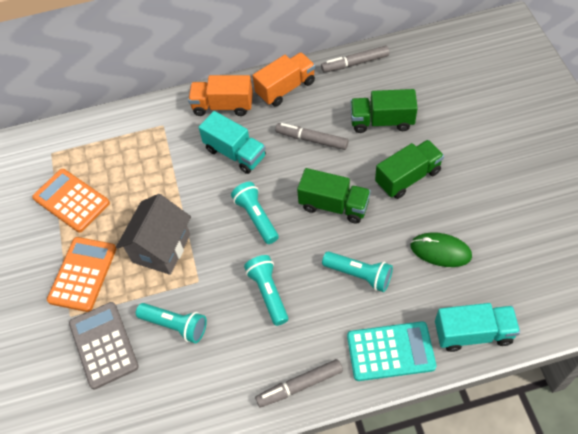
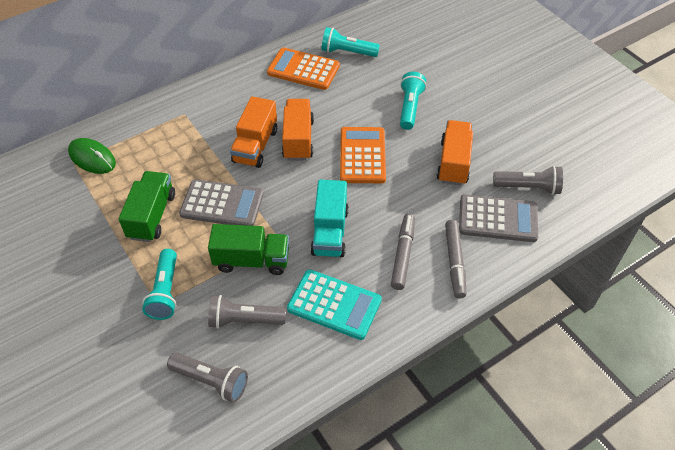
green truck: [297,168,371,224] [350,89,418,133] [375,140,444,199] = 3 -> [119,171,175,242] [208,224,289,275] = 2
grey calculator: [69,302,139,390] = 1 -> [179,179,264,226] [459,194,538,242] = 2
grey flashlight: none = 0 -> [167,353,248,402] [208,295,286,329] [493,165,563,195] = 3
grey house: [116,194,191,275] = 1 -> none = 0
grey marker: [255,359,343,407] [275,123,348,150] [321,45,389,73] = 3 -> [391,213,415,290] [445,220,466,298] = 2
orange truck: [188,75,253,116] [252,52,315,107] = 2 -> [230,96,277,168] [282,99,314,160] [437,120,473,186] = 3
turquoise flashlight: [136,303,207,343] [231,182,279,244] [244,255,288,326] [322,251,393,292] = 4 -> [142,249,177,320] [322,27,380,57] [400,72,427,130] = 3
turquoise truck: [198,111,266,174] [435,303,520,352] = 2 -> [310,180,349,257] = 1

